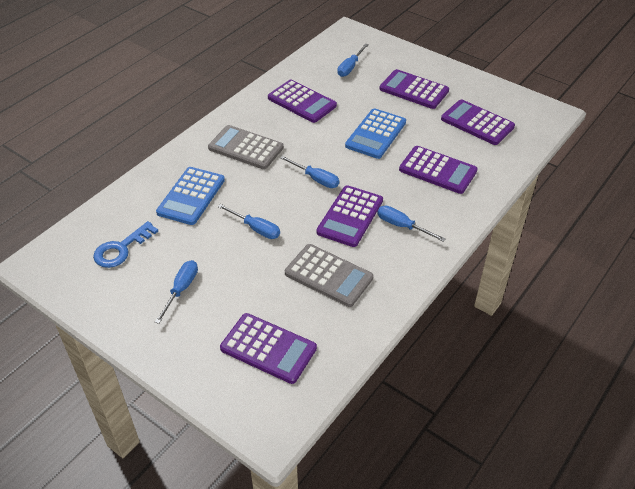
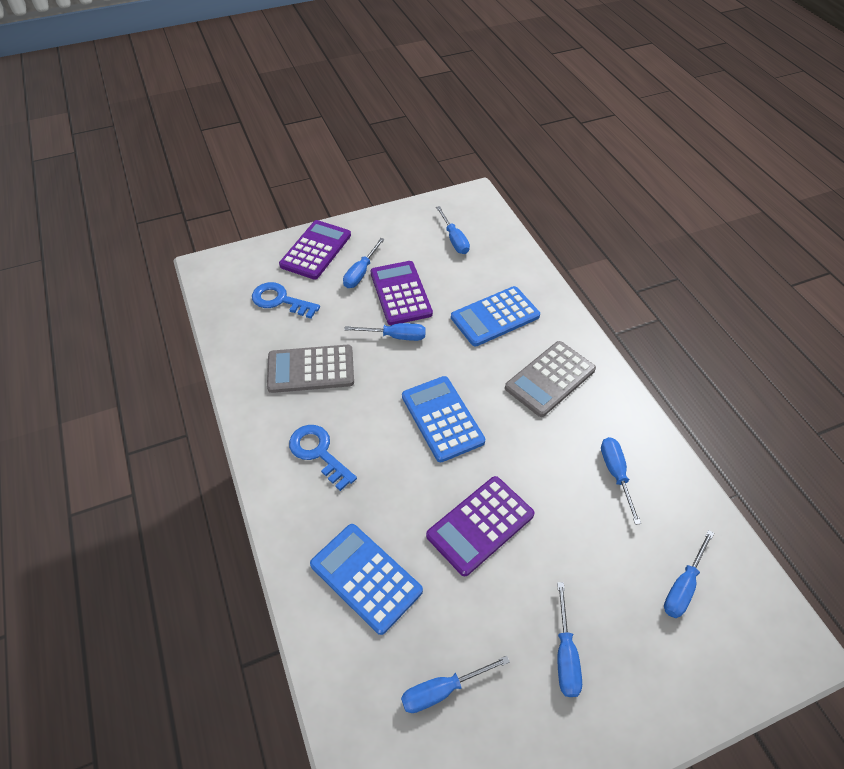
blue calculator: [156,167,225,225] [345,108,406,159] = 2 -> [310,524,423,635] [402,376,485,462] [451,286,540,347] = 3
blue key: [93,221,158,268] = 1 -> [252,282,320,319] [289,425,357,491] = 2
blue screwdriver: [155,260,198,324] [217,204,280,239] [280,156,339,188] [337,44,369,77] [377,206,446,242] = 5 -> [343,238,385,288] [344,323,426,341] [401,656,510,713] [436,206,470,254] [557,582,582,697] [601,437,641,525] [664,530,714,618] = 7
purple calculator: [220,313,317,384] [268,80,337,123] [316,185,383,247] [379,69,449,109] [399,146,478,194] [441,99,515,145] = 6 -> [279,220,351,280] [370,261,433,325] [426,476,534,576] = 3

